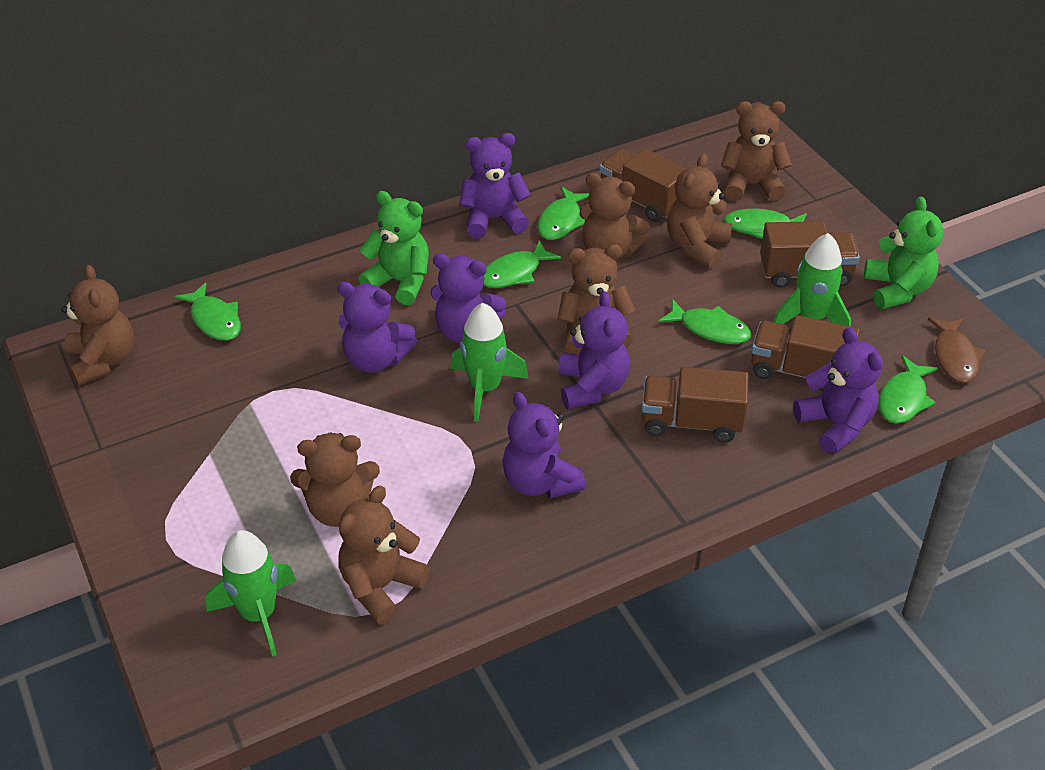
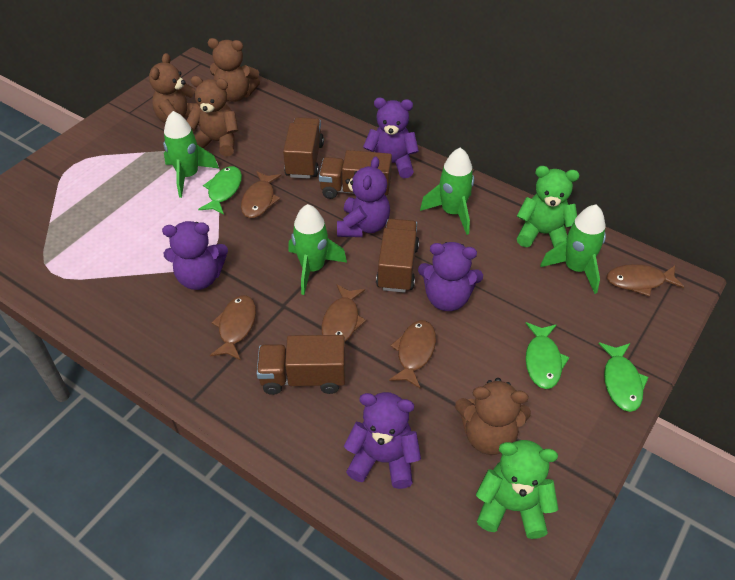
brown fish: [928,317,985,383] = 1 -> [210,295,256,360] [241,171,281,218] [322,284,366,342] [389,320,436,389] [607,264,684,297] = 5
brown teddy bear: [61,265,134,386] [290,432,380,527] [338,486,430,625] [557,244,636,355] [580,173,650,260] [667,154,732,268] [721,101,792,201] = 7 -> [149,53,200,132] [187,76,238,156] [208,38,260,102] [455,378,531,455] = 4
green fish: [175,282,241,341] [483,240,561,288] [537,186,589,240] [658,299,751,344] [724,209,807,239] [878,355,938,424] = 6 -> [198,166,242,215] [525,322,570,389] [598,343,648,412] = 3
green rocket: [206,530,297,657] [450,303,529,422] [773,233,851,326] = 3 -> [163,111,219,198] [288,204,347,295] [420,148,474,235] [540,205,606,294] = 4
purple teddy bear: [337,282,417,373] [431,254,506,343] [459,133,531,239] [502,392,586,498] [558,291,630,409] [793,327,883,455] = 6 -> [162,221,228,290] [337,156,390,237] [344,392,421,489] [363,98,419,178] [418,242,483,311] = 5

